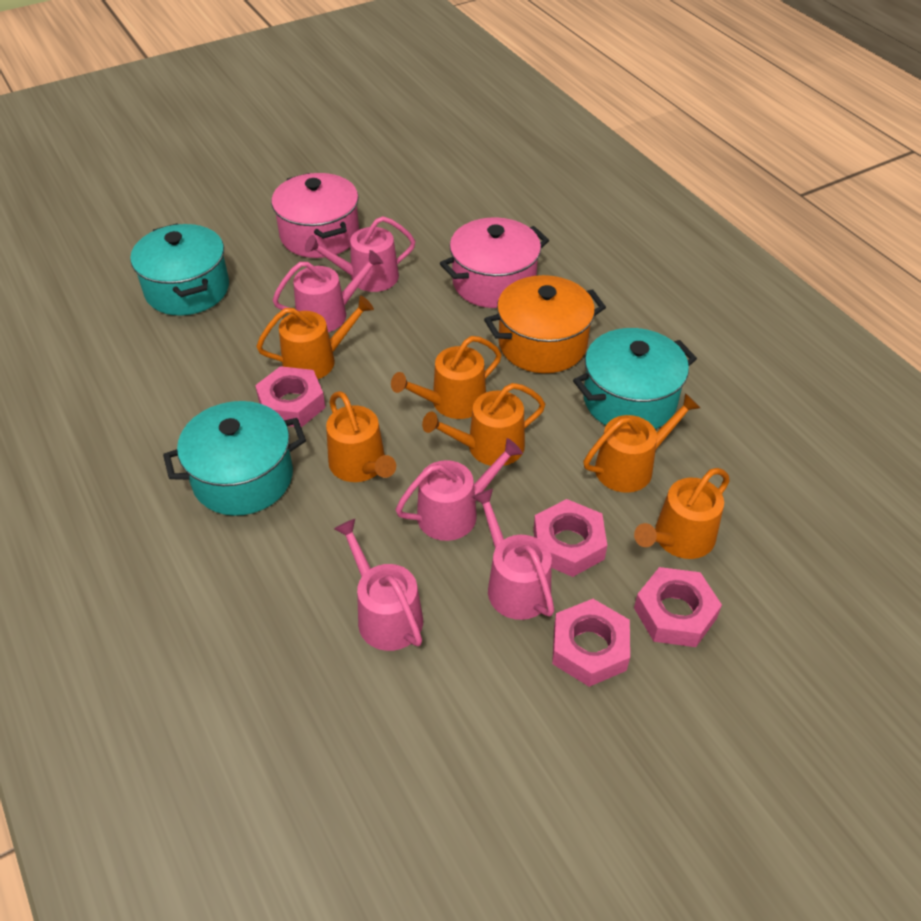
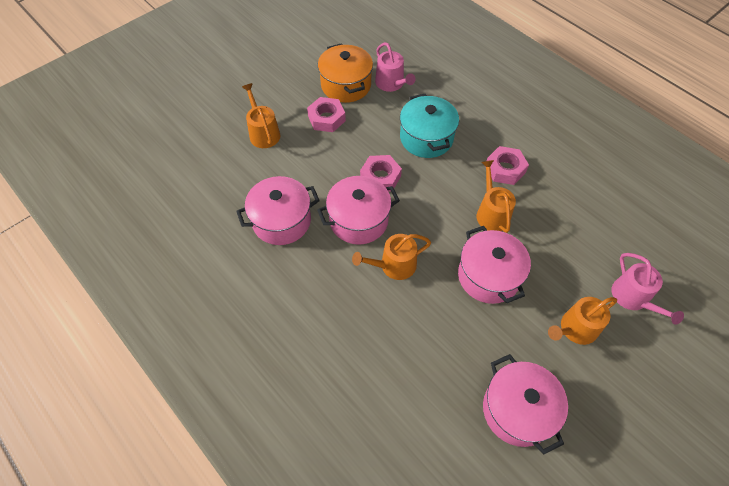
orange watering can: [256,296,374,379] [326,391,396,482] [391,336,502,419] [422,383,545,466] [584,393,700,493] [634,468,730,559] = 6 -> [242,83,280,148] [352,234,431,280] [477,160,516,233] [548,297,617,345] = 4
pink nut: [255,366,325,427] [533,499,607,577] [552,599,630,687] [634,567,722,647] = 4 -> [307,97,346,132] [360,155,402,192] [485,146,529,185] = 3
pink pot: [271,173,359,258] [440,217,549,308] = 2 -> [236,176,320,245] [317,176,400,245] [458,226,531,304] [483,354,568,454] = 4
pink watering can: [273,250,383,332] [305,216,415,292] [334,519,423,651] [396,438,523,541] [472,489,554,620] = 5 -> [375,42,416,92] [612,253,684,325] = 2
turquoise pot: [130,223,229,316] [163,401,306,516] [573,328,697,429] = 3 -> [400,94,459,158] = 1

